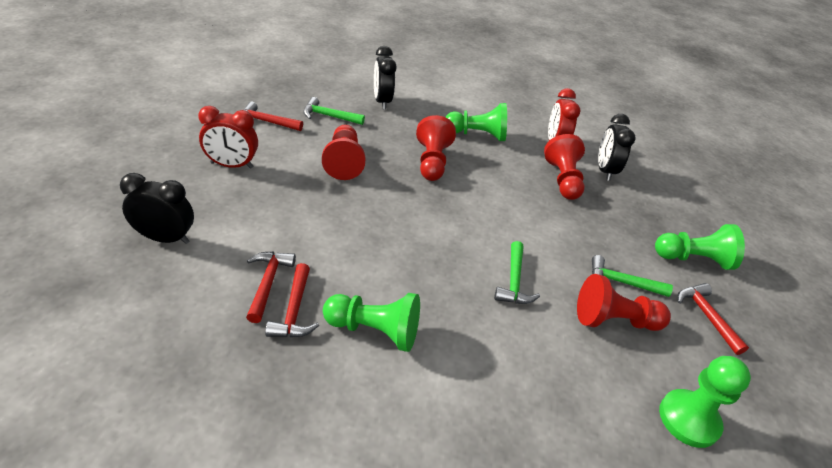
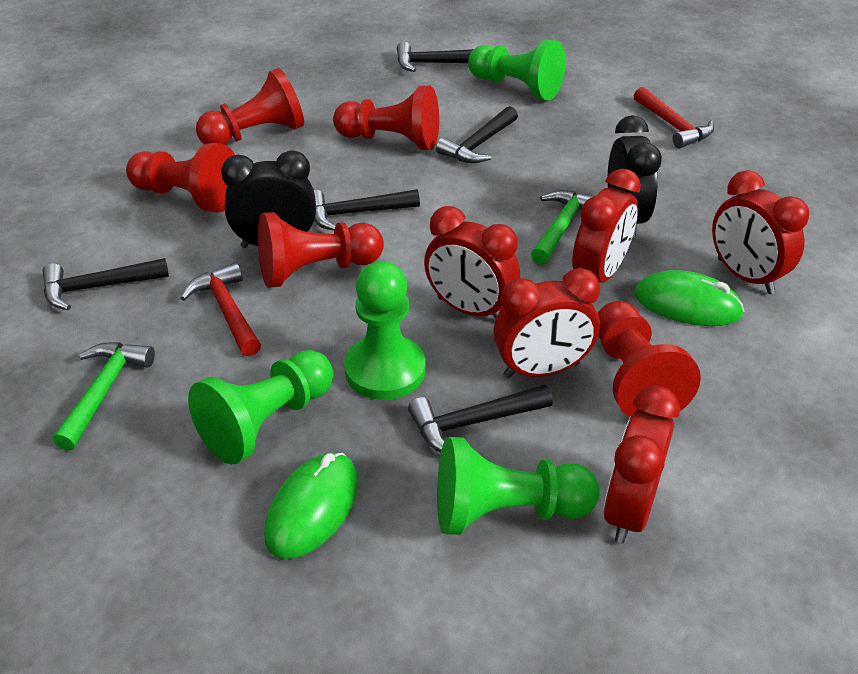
black clock: [120,173,194,244] [374,46,396,110] [598,114,636,181] = 3 -> [221,150,316,248] [608,115,662,237] = 2
black hammer: none = 0 -> [42,258,169,310] [314,189,420,231] [397,42,474,72] [408,384,552,453] [436,106,518,163] = 5
green hammer: [303,97,365,125] [494,241,540,304] [592,255,673,297] = 3 -> [52,342,155,451] [531,190,593,265] = 2
green mouse: none = 0 -> [264,452,359,559] [634,270,744,326] = 2
red clock: [198,106,258,169] [548,88,581,141] = 2 -> [424,206,520,319] [493,268,600,378] [572,169,641,283] [604,386,680,543] [712,170,809,294] = 5
red hammer: [243,101,303,131] [246,252,296,323] [265,263,319,338] [678,283,749,355] = 4 -> [180,262,261,356] [634,87,714,148] = 2
red pawn: [322,125,365,180] [416,115,456,181] [544,134,585,200] [577,274,671,331] = 4 -> [126,143,235,212] [196,68,304,145] [258,212,384,288] [333,86,439,150] [598,301,701,418] = 5

